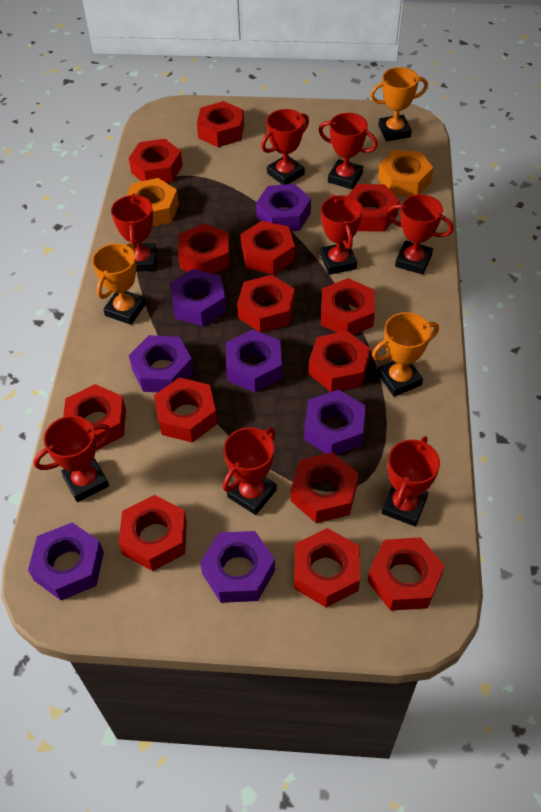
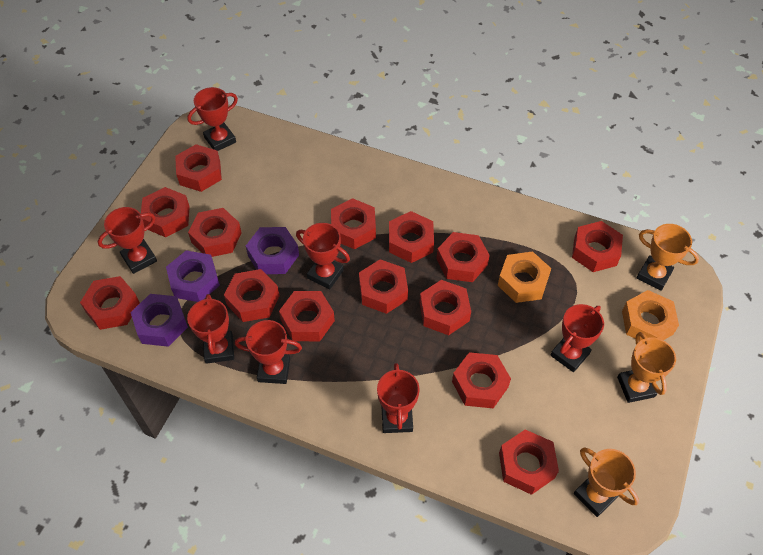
purple nut: [28,522,104,600] [129,335,194,392] [170,269,226,326] [200,531,275,603] [226,330,282,392] [256,184,311,231] [304,389,366,455] = 7 -> [130,294,188,347] [166,251,220,302] [246,227,299,274] = 3
red trophy: [34,416,111,502] [111,194,157,272] [223,427,277,515] [261,109,309,185] [319,113,378,189] [320,195,362,275] [381,436,440,526] [387,194,453,275] = 8 -> [98,207,157,274] [187,87,238,151] [187,294,234,364] [235,320,302,384] [296,223,350,289] [377,363,420,433] [550,304,604,372] = 7

